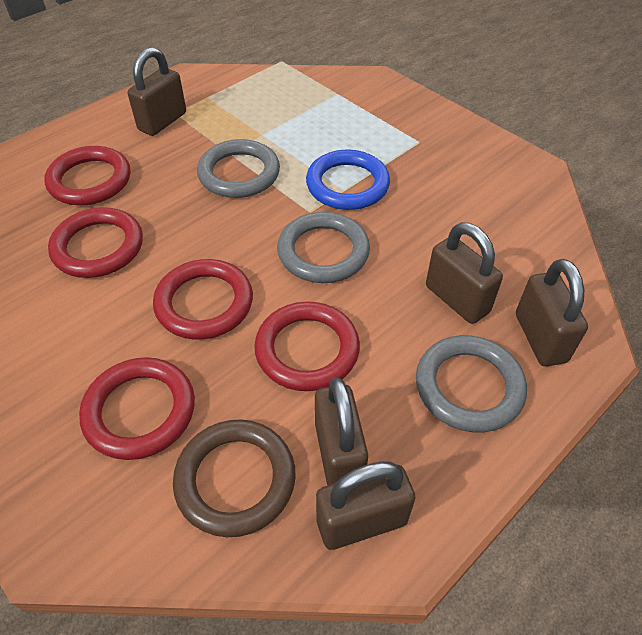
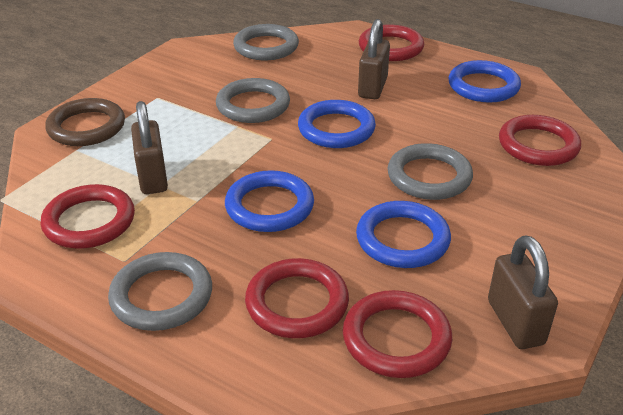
blue ring: [306,150,390,210] = 1 -> [225,170,314,232] [298,100,376,148] [356,201,451,268] [449,60,521,103] = 4
brown padlock: [127,47,186,136] [315,378,368,486] [316,462,415,550] [426,222,503,324] [516,259,588,366] = 5 -> [131,101,168,194] [358,19,390,99] [488,235,558,349] = 3
grey ring: [197,139,280,198] [277,212,370,283] [416,335,527,432] = 3 -> [108,252,212,331] [216,78,290,123] [233,24,299,60] [388,143,473,200] = 4

